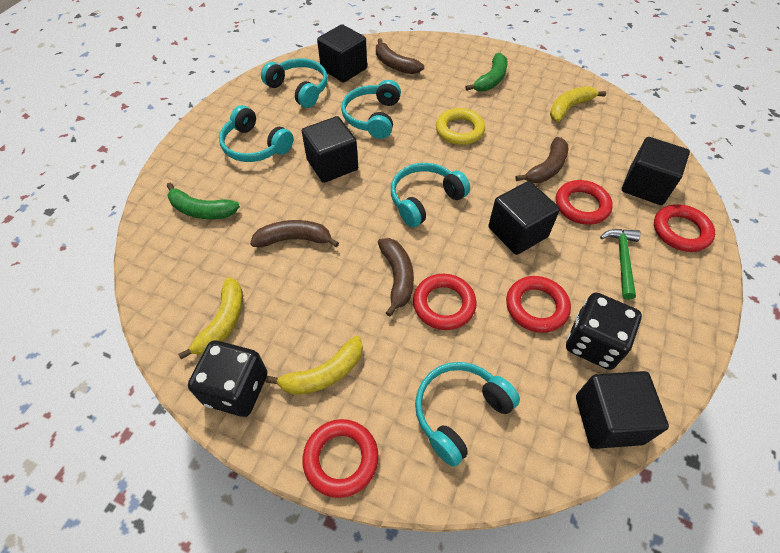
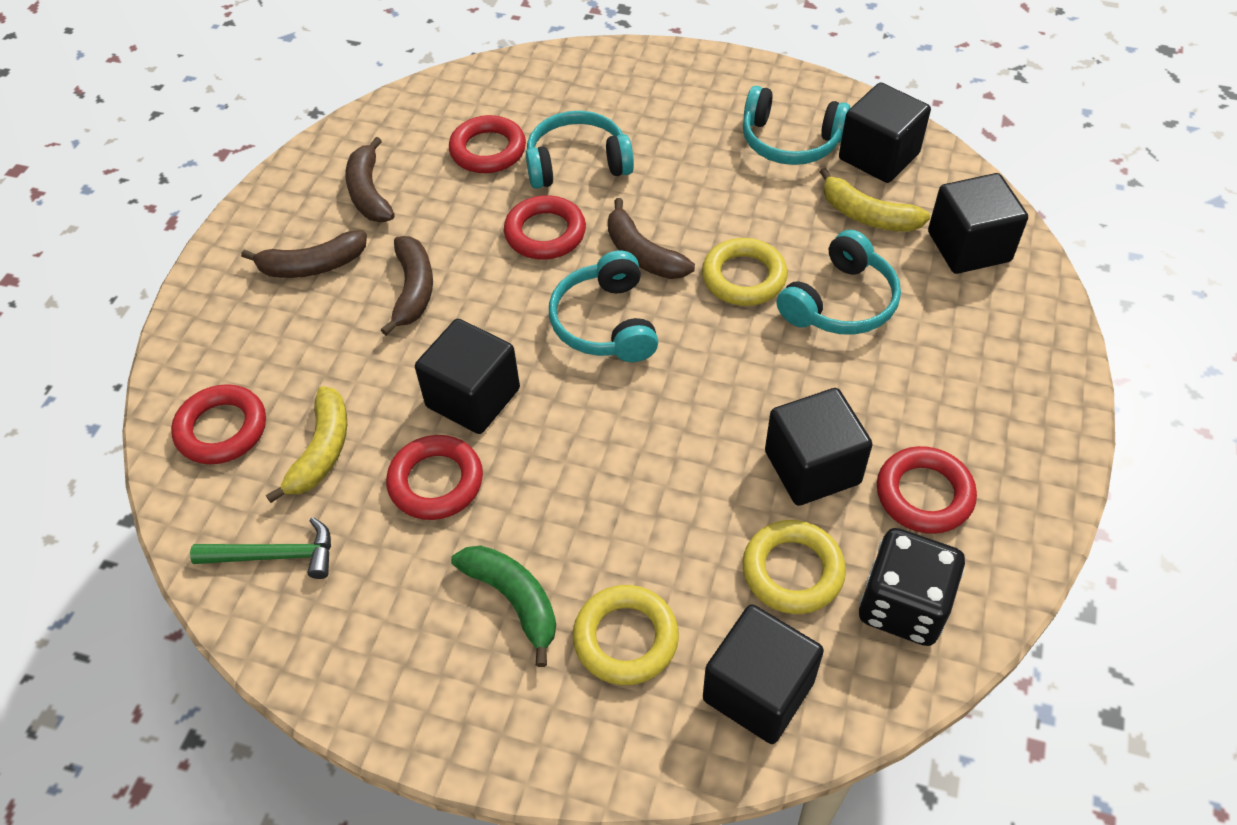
black dice: [188,340,268,417] [566,292,642,370] = 2 -> [859,528,965,646] = 1
green banana: [167,183,240,219] [466,53,507,91] = 2 -> [451,545,556,667] = 1
turquoise headphones: [219,105,294,162] [261,58,328,108] [341,80,401,139] [391,163,470,227] [415,362,520,467] = 5 -> [526,111,634,189] [549,250,658,362] [743,86,850,165] [776,230,901,335] = 4
yellow banana: [178,277,243,359] [266,336,363,395] [550,86,606,122] = 3 -> [266,386,347,503] [820,168,930,232] = 2
yellow ring: [436,108,485,145] = 1 -> [573,585,679,685] [702,238,788,306] [742,520,846,614] = 3

